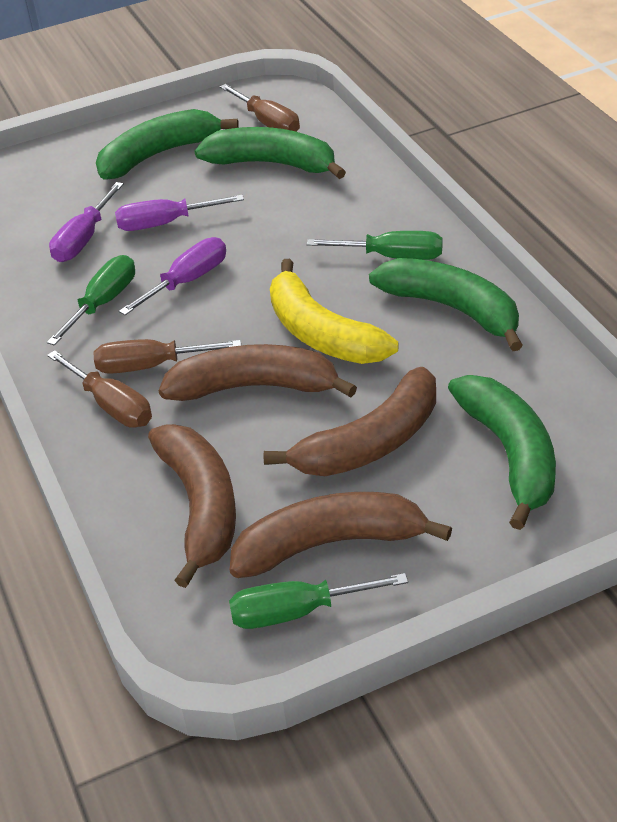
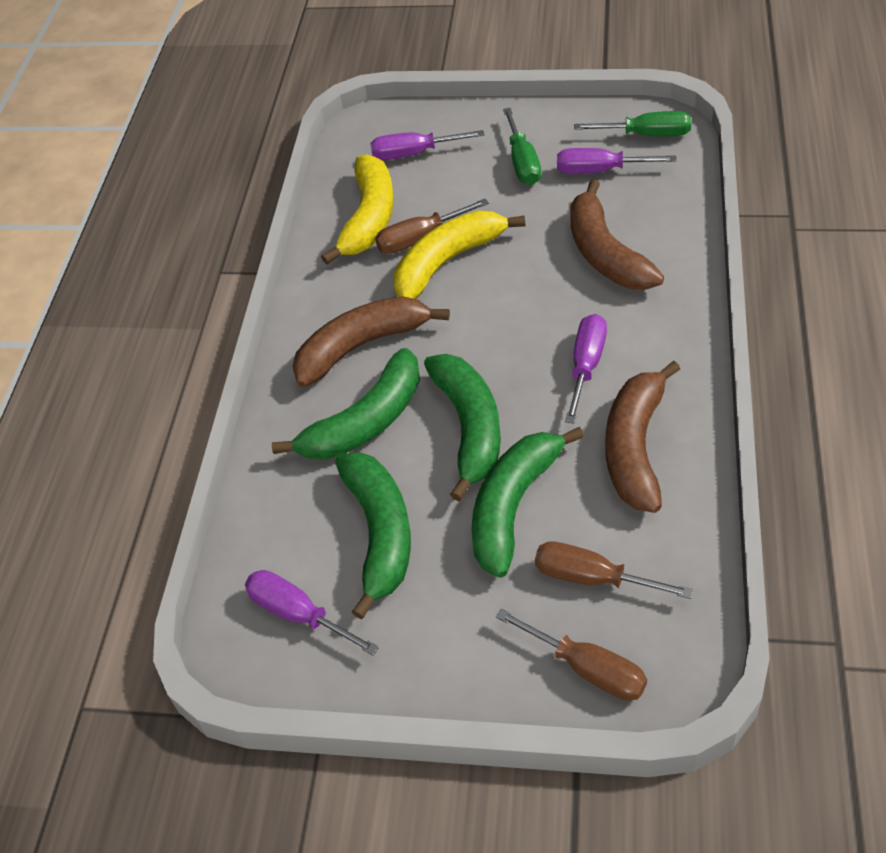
brown banana: [148,424,236,588] [158,344,357,401] [230,492,452,578] [263,367,436,476] = 4 -> [292,296,450,387] [570,179,664,290] [605,361,680,513] = 3
green screwdriver: [47,255,135,346] [229,573,408,629] [306,231,443,260] = 3 -> [503,108,541,185] [574,111,691,137] = 2
purple screwdriver: [49,182,124,262] [115,195,244,231] [119,237,226,315] = 3 -> [245,570,379,655] [370,130,484,160] [557,148,677,174] [565,314,607,423] = 4
yellow banana: [270,259,399,364] = 1 -> [321,154,394,264] [394,211,525,299] = 2

